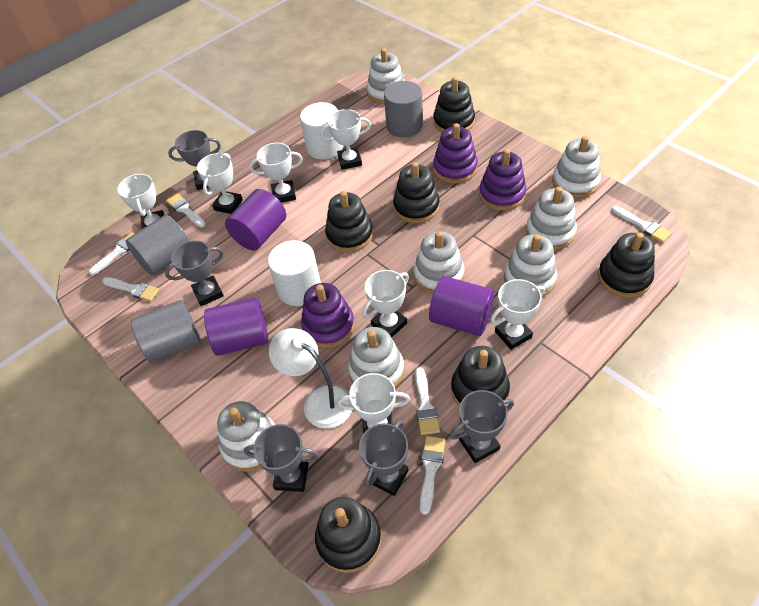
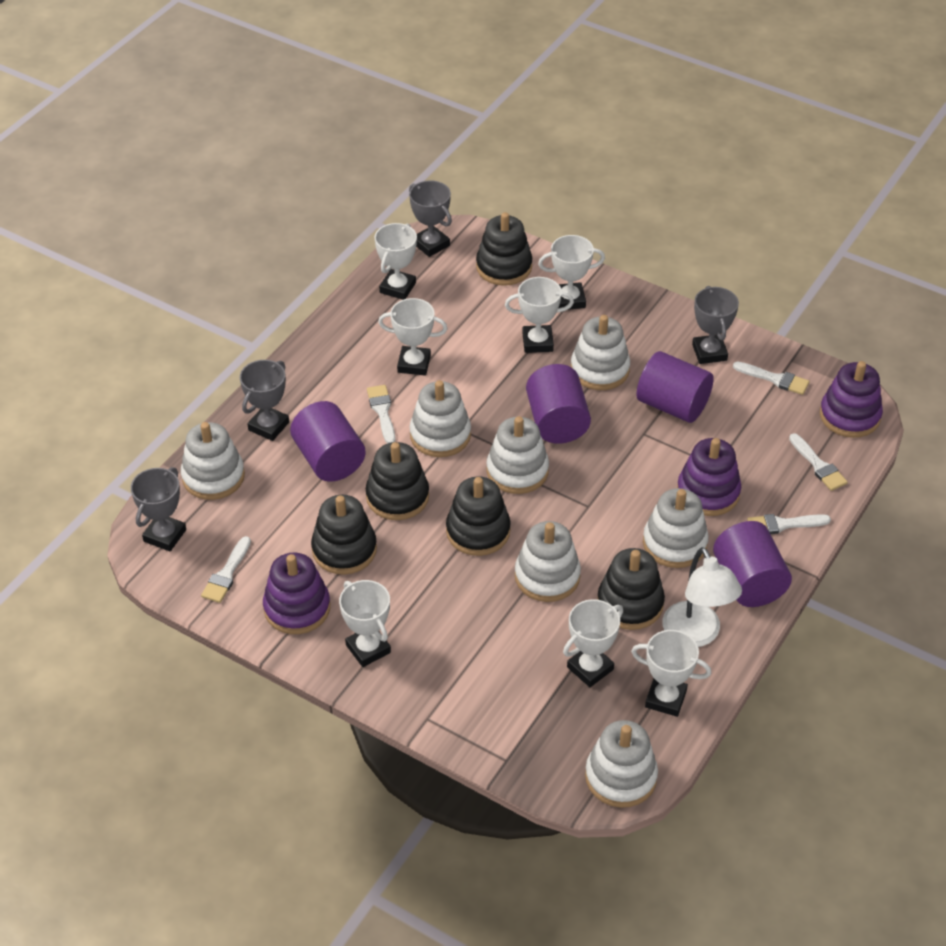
black stacking toy: [315,497,381,573] [325,191,373,252] [393,162,440,223] [433,77,475,132] [451,346,510,406] [598,233,655,298] = 6 -> [311,495,377,575] [366,442,429,520] [446,476,511,556] [476,212,532,286] [597,548,665,630] = 5
grey cylinder: [126,214,189,276] [131,300,201,363] [384,81,423,137] = 3 -> none = 0
grey trophy: [165,240,224,306] [168,130,221,190] [244,424,319,492] [359,420,408,496] [450,390,514,463] = 5 -> [131,467,186,551] [240,360,289,441] [409,180,452,257] [692,286,739,364] = 4
purple cylinder: [204,297,268,356] [225,189,286,250] [429,276,494,336] = 3 -> [290,401,366,482] [526,364,591,444] [636,351,714,423] [713,521,792,607] = 4
white brush: [89,232,135,275] [102,277,159,302] [166,193,206,227] [415,367,440,435] [420,436,445,515] [611,206,672,243] = 6 -> [201,536,251,603] [367,385,395,444] [733,361,810,395] [747,514,831,534] [789,433,848,491] = 5
white cylinder: [268,240,321,306] [300,102,343,159] = 2 -> none = 0

